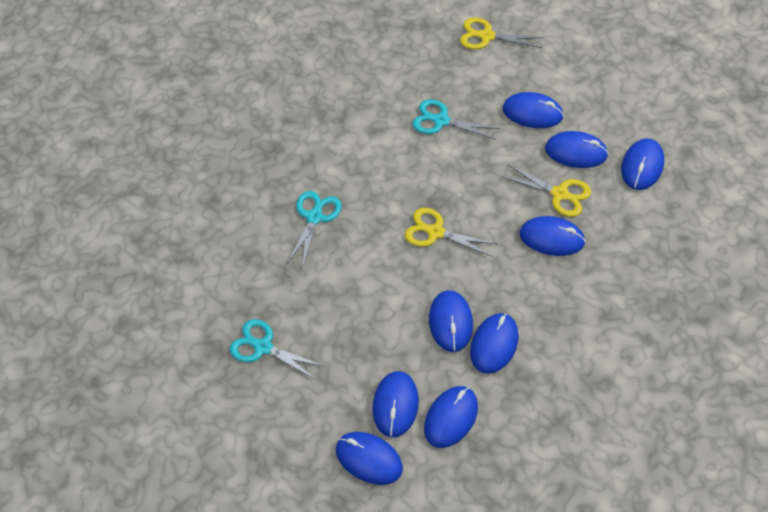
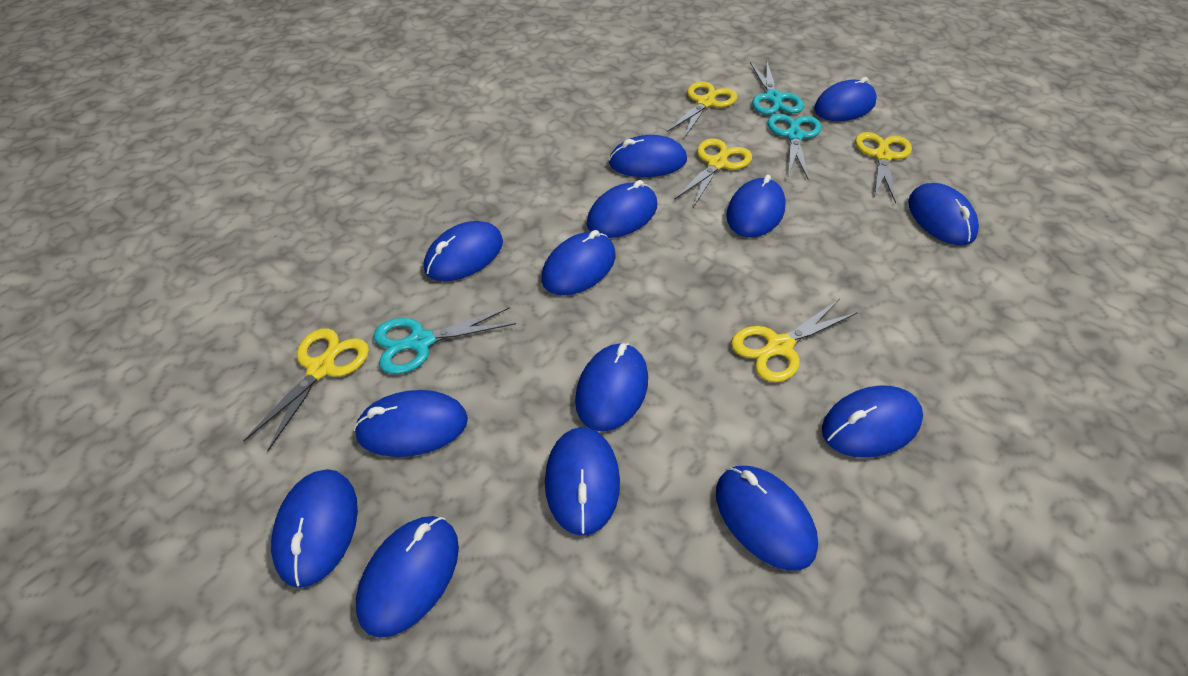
blue mouse: [336,432,403,485] [372,371,419,438] [424,386,478,448] [429,290,473,352] [470,313,519,374] [503,92,564,128] [520,216,586,256] [545,131,608,168] [621,138,664,190] = 9 -> [271,469,358,588] [354,390,468,457] [356,516,459,638] [424,221,503,281] [541,230,616,295] [545,427,620,536] [575,343,648,432] [587,180,657,238] [609,135,687,177] [716,466,818,571] [726,174,786,238] [814,77,877,121] [822,386,923,458] [908,183,979,245] = 14
yellow scissors: [405,208,497,257] [460,17,544,49] [501,164,591,217] = 3 -> [243,328,369,451] [667,81,737,138] [674,138,752,207] [731,299,858,382] [855,132,912,203] = 5

